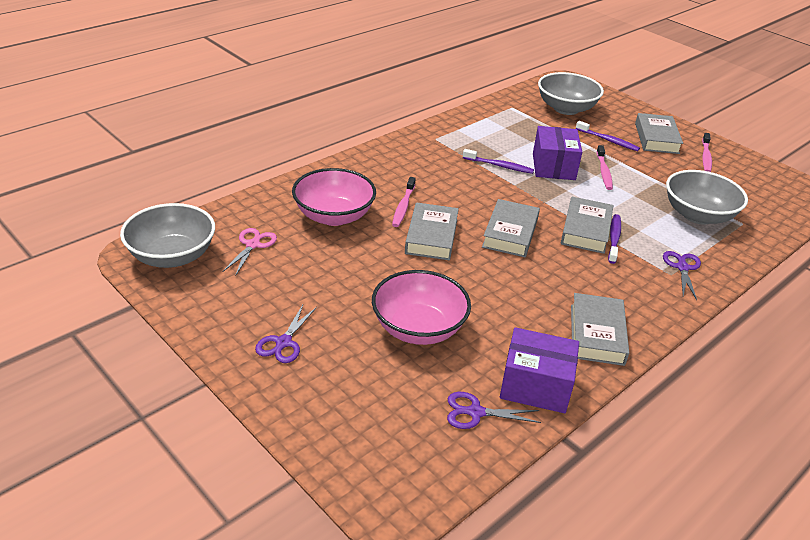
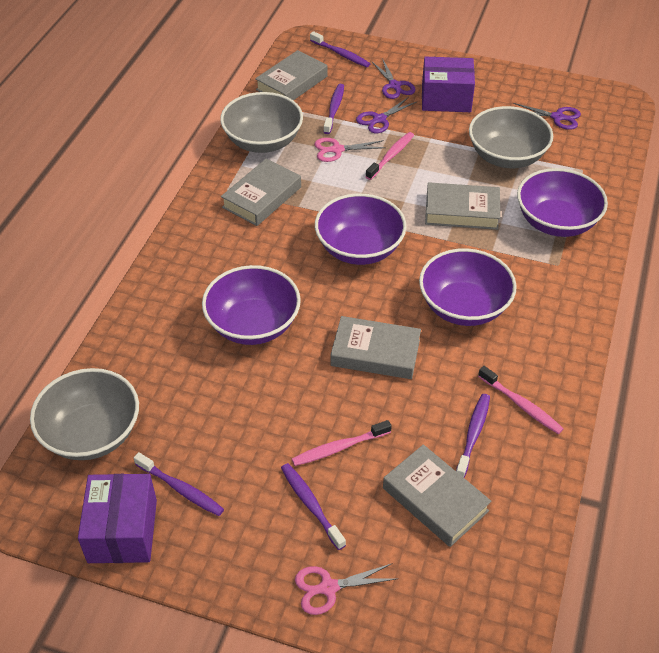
pink bowl: [292,168,376,226] [372,270,471,345] = 2 -> none = 0
pink scissors: [222,228,277,276] = 1 -> [295,563,396,615] [314,138,386,162] = 2
purple bowl: none = 0 -> [202,265,301,345] [315,193,407,265] [419,248,517,326] [517,168,608,237] = 4
purple toothbrush: [463,149,534,174] [576,121,640,151] [608,214,621,264] = 3 -> [134,452,224,516] [281,463,346,550] [310,31,370,67] [323,84,344,134] [456,394,490,478] = 5

